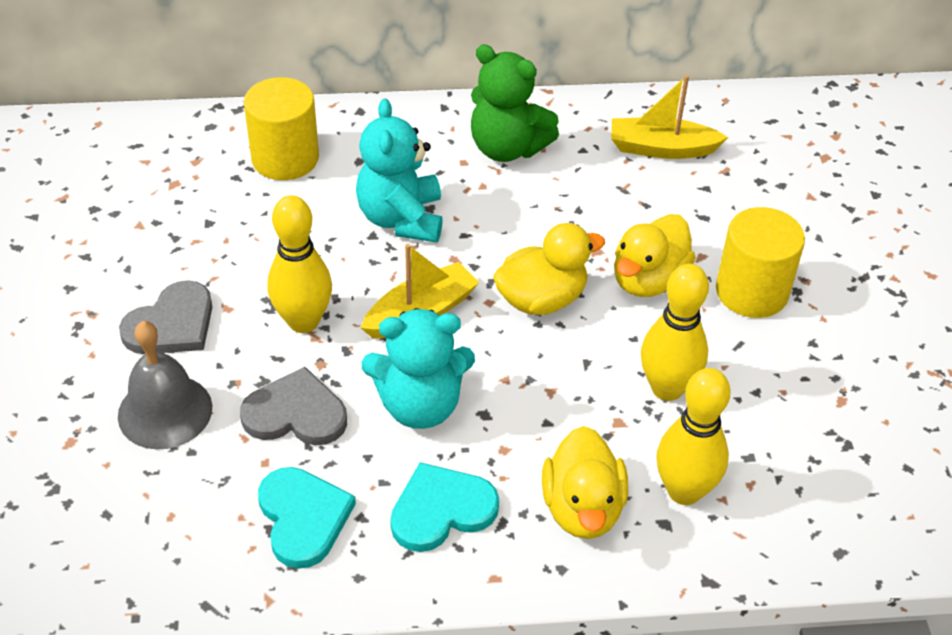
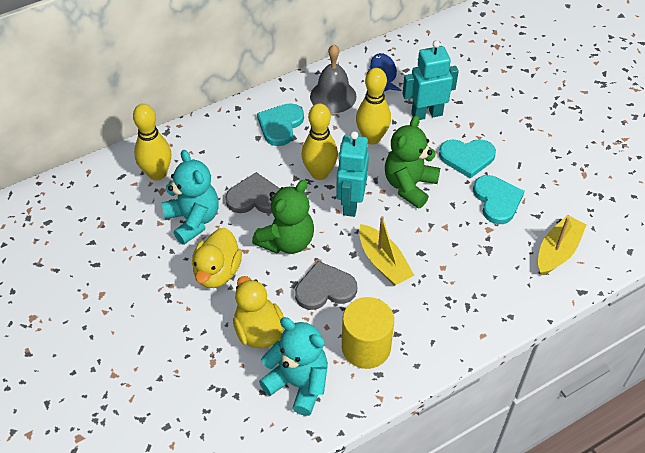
blue fish: none = 0 -> [366,53,401,91] = 1
green teddy bear: [471,44,559,162] = 1 -> [252,180,314,254] [385,115,440,209] = 2
turquoise heart: [258,467,356,569] [390,462,499,552] = 2 -> [257,103,304,146] [439,139,496,179] [473,175,524,224] = 3
turquoise robot: none = 0 -> [336,131,369,217] [403,40,459,120] = 2
yellow cylinder: [244,77,319,180] [716,207,805,318] = 2 -> [342,297,394,369] = 1
yellow duck: [493,223,605,315] [542,426,628,539] [614,214,696,297] = 3 -> [192,228,242,288] [233,276,285,348] = 2

